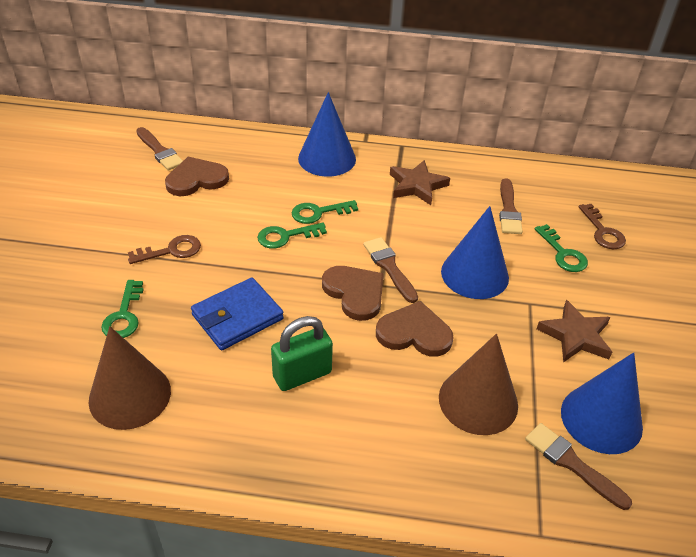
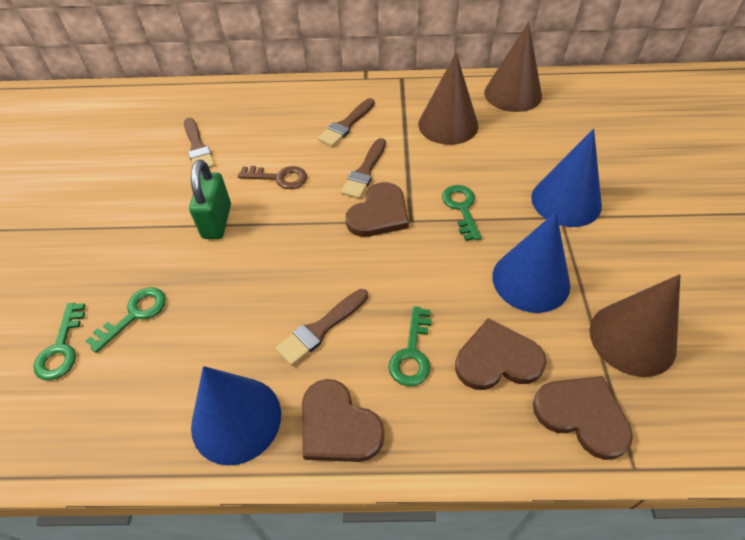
blue wallet: [191,278,284,351] = 1 -> none = 0
brown cone: [89,326,171,430] [439,334,518,435] = 2 -> [418,53,478,145] [484,22,542,112] [590,274,680,377] = 3
brown heart: [165,157,229,196] [322,266,384,321] [376,301,453,356] = 3 -> [302,379,385,462] [346,182,409,237] [455,318,547,390] [533,376,633,460] = 4
brown key: [128,235,201,264] [578,204,626,249] = 2 -> [238,166,307,189] = 1
brown star: [390,160,450,205] [537,300,612,363] = 2 -> none = 0

